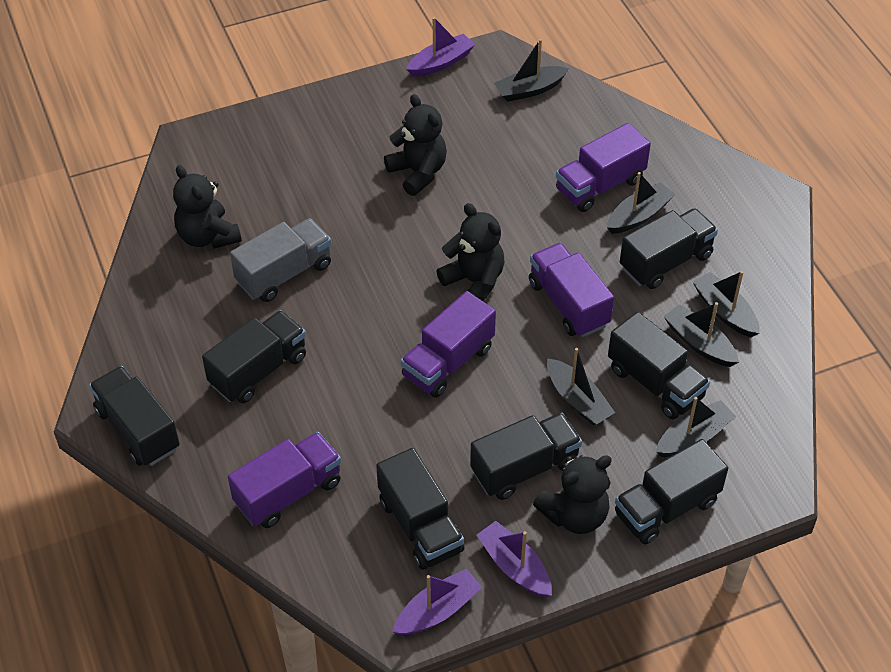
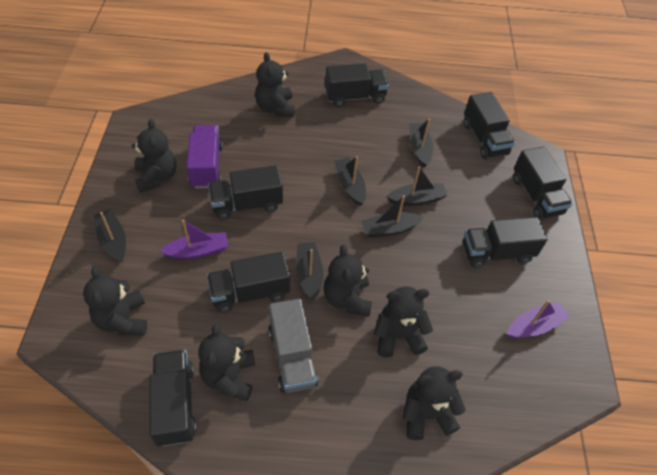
black teddy bear: [173,165,242,249] [384,94,447,196] [436,203,505,301] [533,455,612,534] = 4 -> [83,266,147,336] [132,119,177,193] [198,323,255,401] [255,52,295,117] [324,245,372,317] [374,286,433,358] [402,366,466,440] = 7
purple boat: [392,569,482,635] [406,17,475,77] [477,521,552,597] = 3 -> [160,219,228,259] [507,300,570,338] = 2
purple truck: [228,432,341,528] [401,291,496,398] [529,243,614,337] [556,123,651,212] = 4 -> [187,125,223,189] = 1

